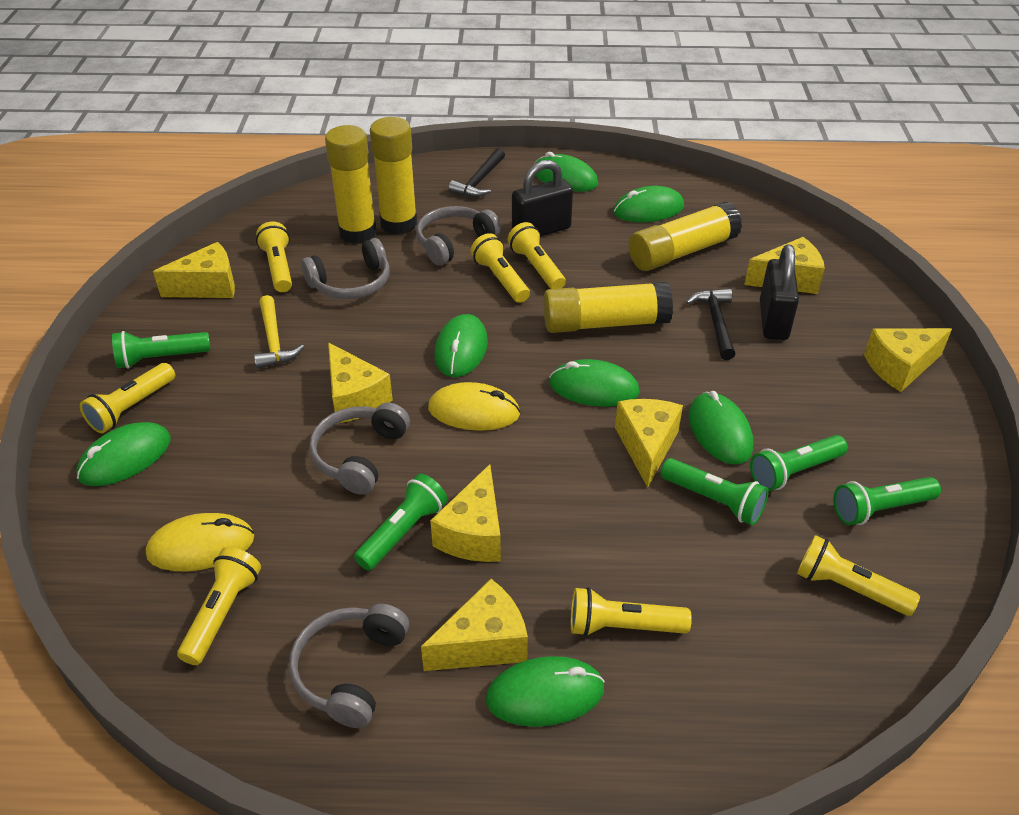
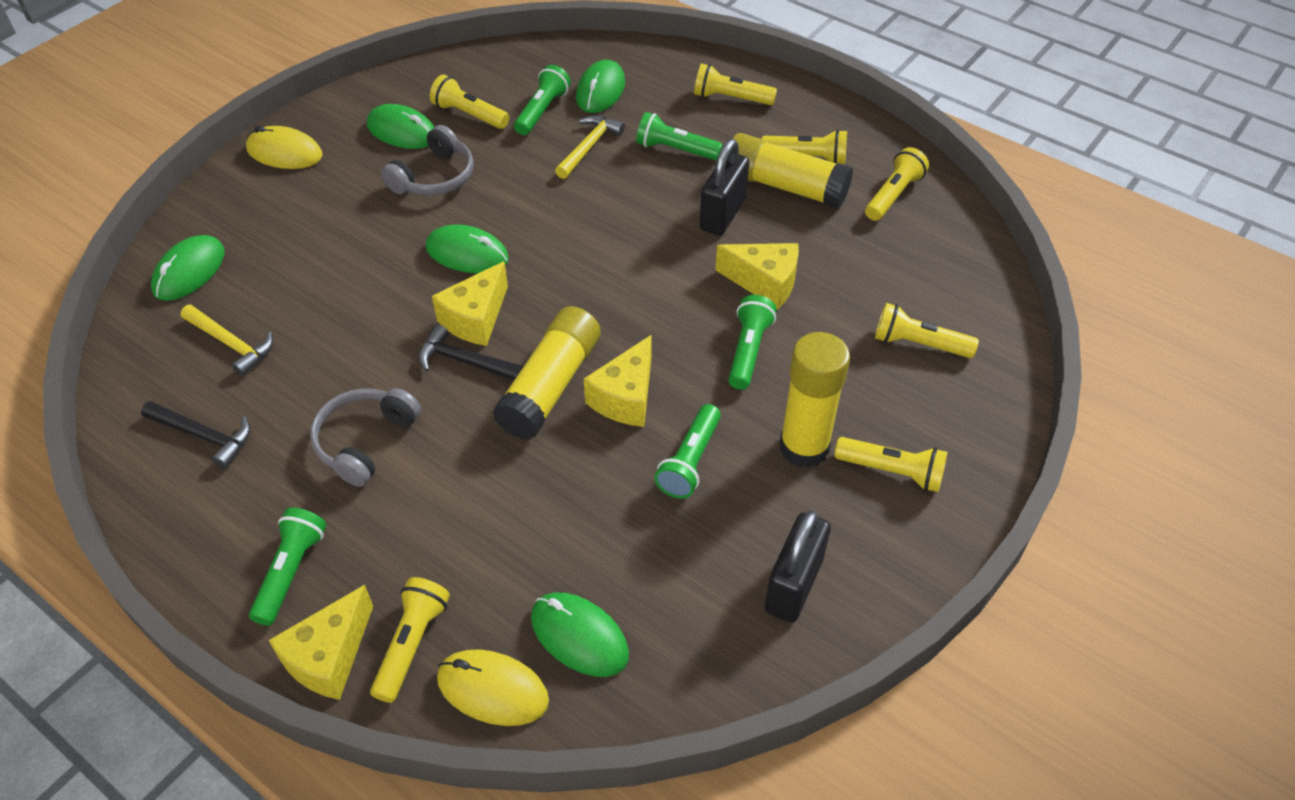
green mouse: [76,422,171,486] [435,314,488,377] [486,656,605,727] [535,152,598,192] [549,359,640,407] [613,186,684,222] [689,391,753,464] = 7 -> [151,235,224,301] [367,104,434,149] [426,224,509,273] [531,593,629,677] [576,60,625,113] = 5
grey headphones: [289,604,409,728] [301,238,389,299] [309,402,410,495] [416,206,501,266] = 4 -> [310,388,421,487] [381,125,474,196] = 2
yellow cheese: [153,242,235,298] [328,342,393,423] [421,579,528,671] [430,464,501,562] [615,399,683,488] [744,237,825,294] [864,328,952,392] = 7 -> [268,585,373,700] [432,261,508,346] [584,335,651,427] [715,243,799,309] = 4
yellow glue stick: [325,125,377,244] [370,117,417,235] [543,282,673,333] [628,201,742,271] = 4 -> [492,306,601,440] [733,133,853,208] [780,332,850,468] = 3
yellow hammer: [254,295,304,369] = 1 -> [181,305,273,376] [555,115,625,179] = 2

